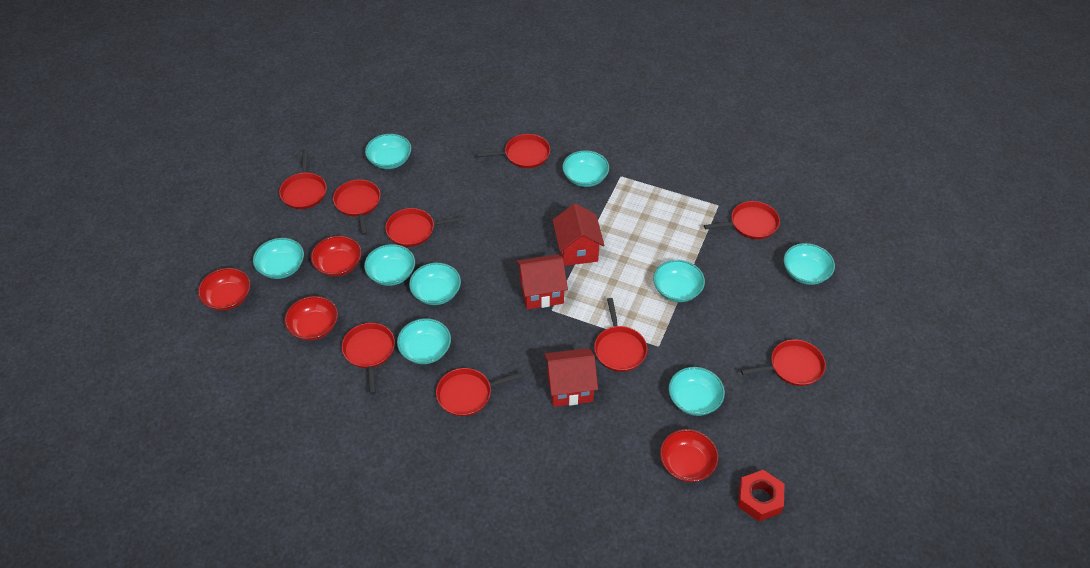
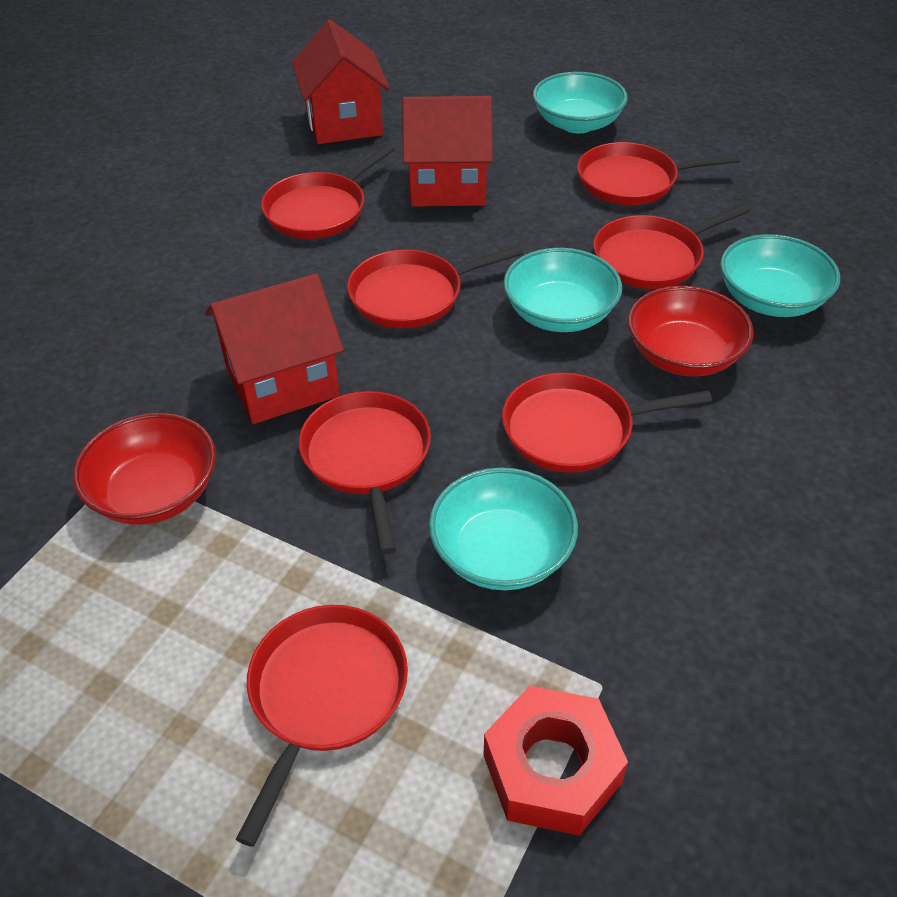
red bowl: [198,268,251,311] [284,296,338,341] [311,236,362,277] [660,429,719,482] = 4 -> [73,413,216,525] [628,286,754,377] = 2
red pan: [279,150,327,209] [333,180,380,235] [342,323,395,394] [385,208,464,247] [436,368,524,416] [477,134,550,168] [594,298,647,372] [704,201,780,239] [741,340,826,386] = 9 -> [236,605,408,847] [261,144,395,239] [299,391,431,554] [347,246,523,328] [502,373,712,473] [577,142,740,205] [594,204,751,289] = 7
turquoise bowl: [253,238,304,279] [364,244,415,286] [365,134,411,169] [397,318,451,364] [409,263,461,305] [562,150,609,187] [653,260,705,302] [669,367,725,416] [784,243,835,285] = 9 -> [429,467,578,590] [504,248,622,332] [533,72,628,133] [720,234,840,317] = 4

